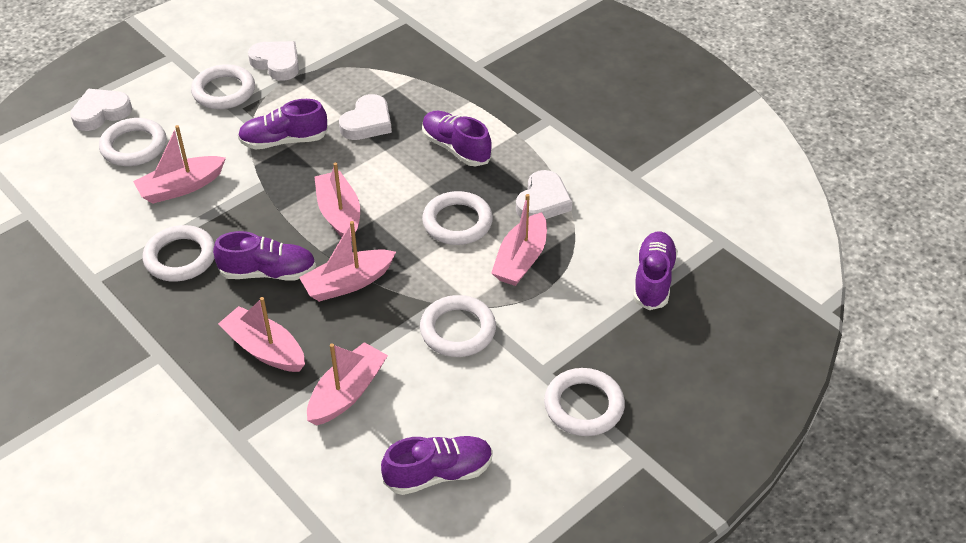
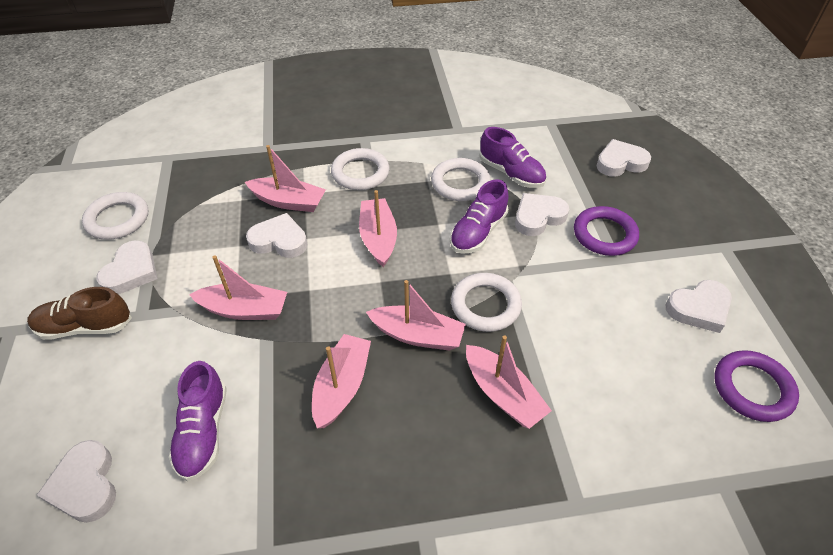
brown shoe: none = 0 -> [27,287,132,340] = 1
purple ring: none = 0 -> [574,206,639,256] [714,350,799,422] = 2
purple shoe: [213,231,316,281] [238,99,328,150] [381,436,493,495] [422,111,492,166] [633,231,678,310] = 5 -> [169,361,227,481] [450,179,509,254] [479,127,546,188] = 3
white heart: [70,89,132,131] [248,41,299,81] [339,94,392,140] [516,170,572,219] = 4 -> [37,440,116,523] [96,240,158,294] [246,213,307,258] [515,193,569,236] [596,139,651,177] [666,280,732,333] = 6
white ring: [99,118,166,166] [143,225,215,282] [191,64,255,109] [420,295,496,357] [422,191,493,245] [544,368,625,436] = 6 -> [82,192,148,240] [331,148,390,190] [431,158,491,201] [451,273,522,332] = 4

